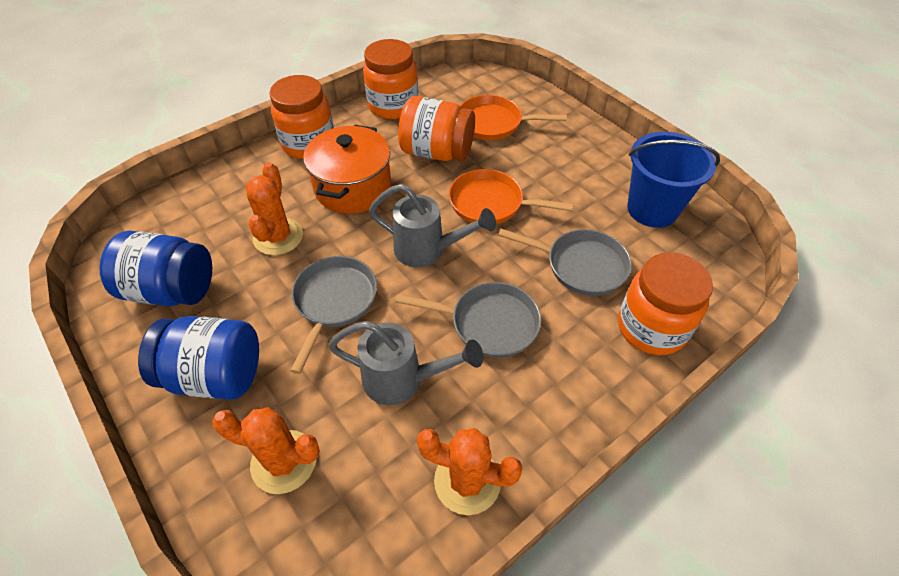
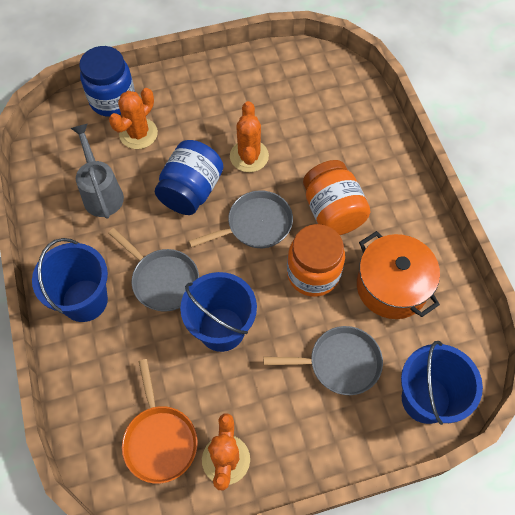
blue bucket: [627,132,720,228] = 1 -> [32,238,108,322] [180,272,257,352] [401,341,483,425] = 3
grey watering can: [328,321,483,405] [369,184,496,267] = 2 -> [71,123,124,219] = 1
orange jar: [269,75,334,159] [363,39,418,119] [398,96,475,161] [618,252,713,355] = 4 -> [287,224,345,297] [303,160,370,235] = 2
orange pan: [449,169,574,224] [460,95,567,140] = 2 -> [122,359,198,484] = 1

